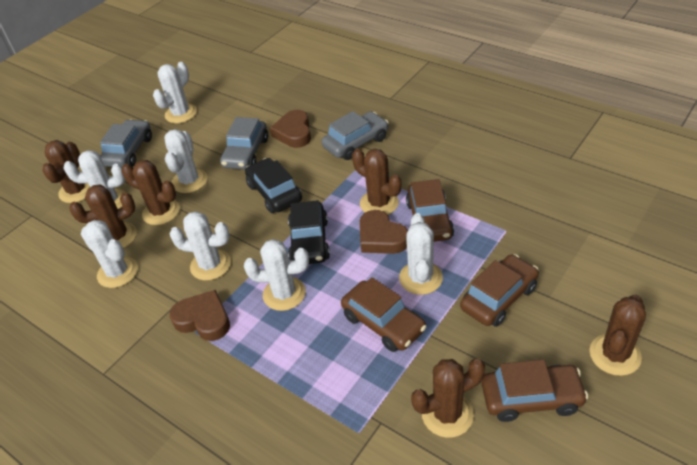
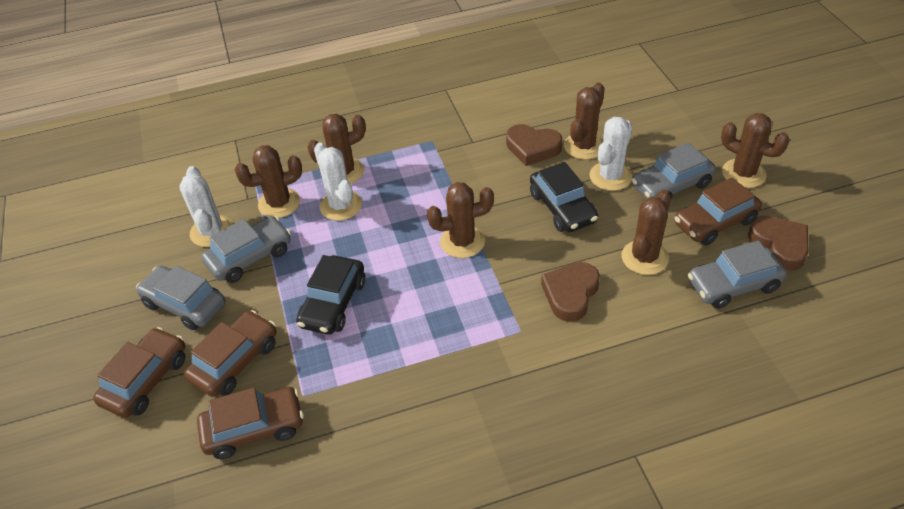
grey car: [100,119,152,167] [220,117,268,170] [321,111,389,160] = 3 -> [136,265,226,330] [201,216,291,283] [632,142,716,199] [688,241,787,309] = 4
white cactus: [63,150,126,209] [81,220,138,288] [153,62,197,123] [164,129,208,193] [170,211,231,281] [244,239,309,311] [399,213,443,295] = 7 -> [179,166,233,247] [314,143,362,221] [589,117,632,191] = 3

